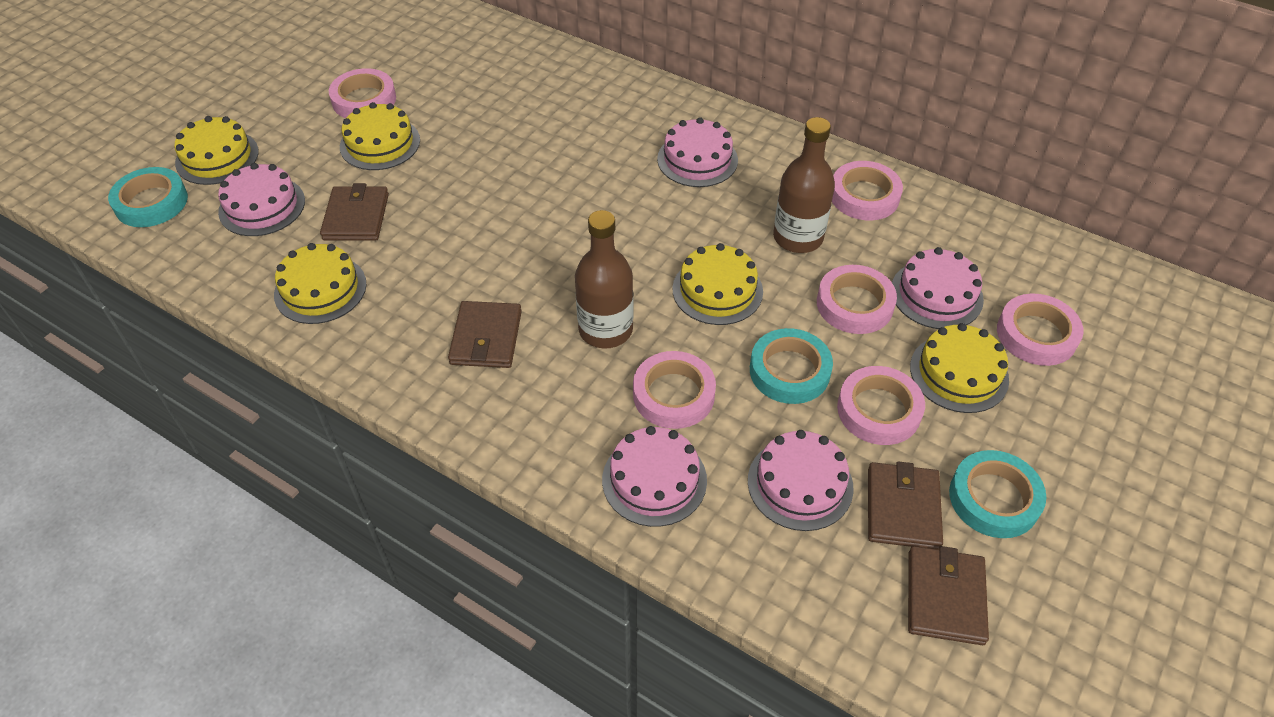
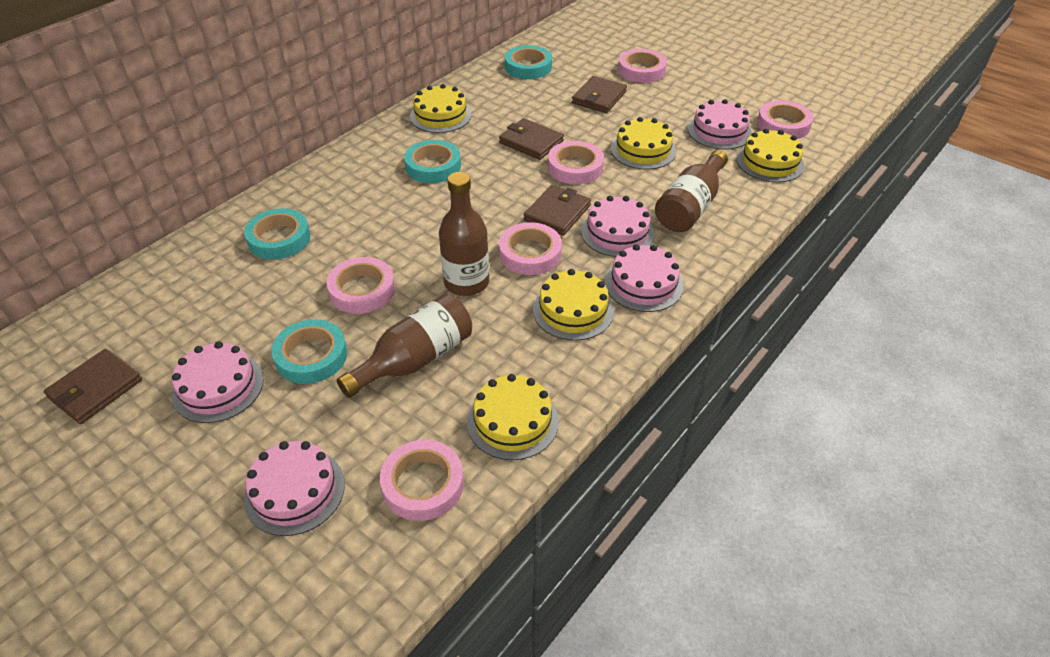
brown bottle: [575,210,633,349] [773,117,835,253] = 2 -> [337,294,472,398] [439,172,489,296] [655,150,728,232] = 3
turquoise tape: [108,167,188,227] [750,328,833,404] [949,450,1046,538] = 3 -> [244,208,310,259] [271,319,347,384] [404,140,461,183] [505,45,552,79] = 4

